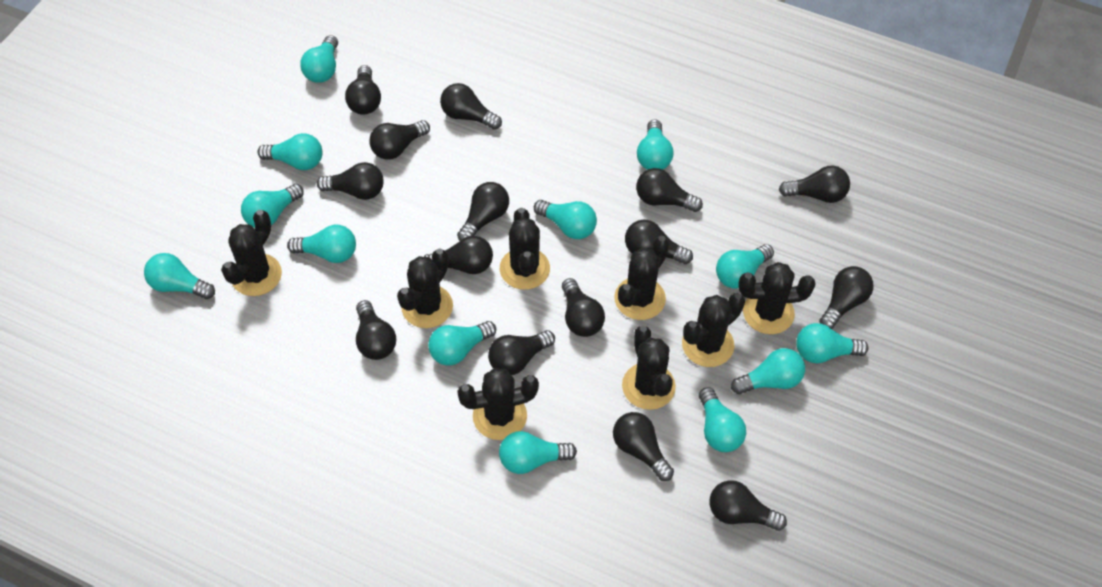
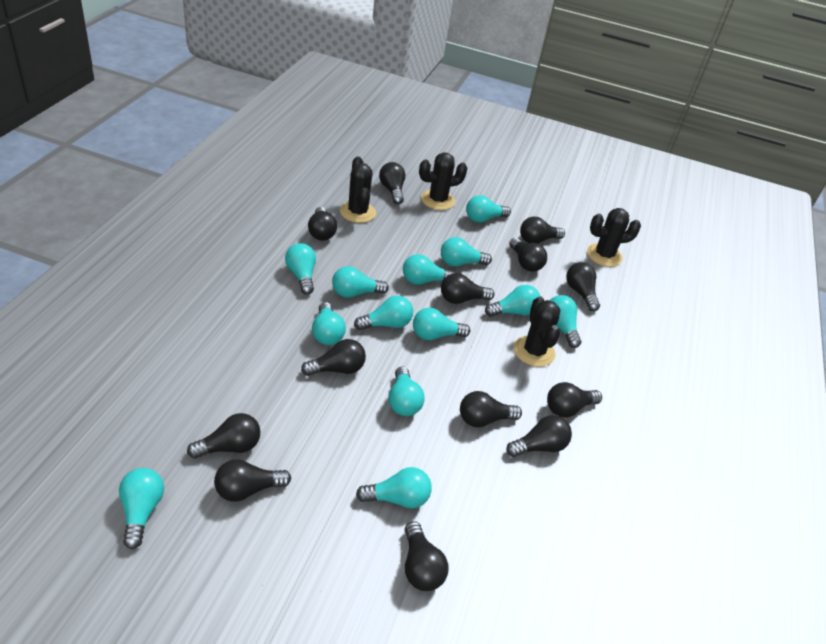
black cactus: [221,210,282,296] [397,249,453,328] [457,368,539,440] [500,208,550,290] [614,236,669,320] [622,326,676,410] [682,293,745,367] [738,262,816,334] = 8 -> [340,157,376,223] [419,152,468,210] [514,296,560,367] [587,208,641,267] = 4
black light bulb: [317,162,384,200] [345,65,381,115] [356,300,396,360] [369,120,430,160] [424,236,493,274] [440,83,502,130] [457,182,509,241] [488,330,555,375] [562,278,605,337] [613,412,674,481] [625,220,693,264] [636,168,703,212] [710,480,787,531] [779,165,850,203] [819,266,873,329] = 15 -> [187,413,260,458] [214,459,291,502] [301,339,366,376] [308,207,337,241] [379,162,405,204] [405,521,448,591] [441,273,494,304] [460,391,522,428] [506,415,572,457] [509,238,547,272] [520,217,565,244] [547,382,602,418] [566,262,600,311] = 13

